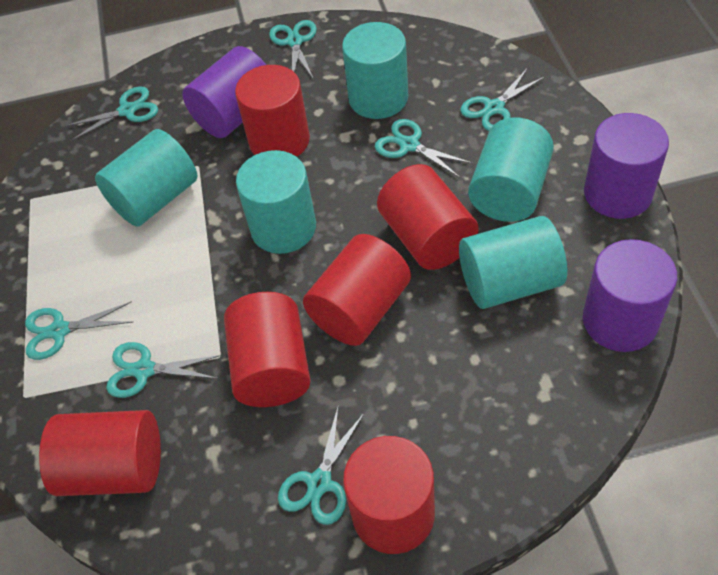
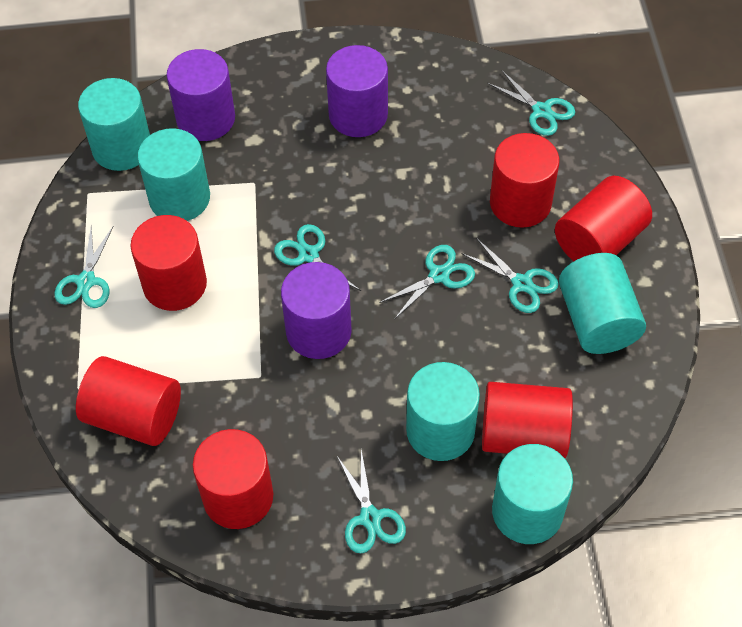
turquoise scissors: [25,301,132,360] [65,86,158,141] [106,342,222,398] [269,20,317,78] [278,407,365,525] [375,119,473,178] [460,68,545,131] = 7 -> [54,225,113,308] [274,224,361,291] [337,450,406,553] [379,245,475,319] [461,238,558,313] [487,71,575,136] = 6

